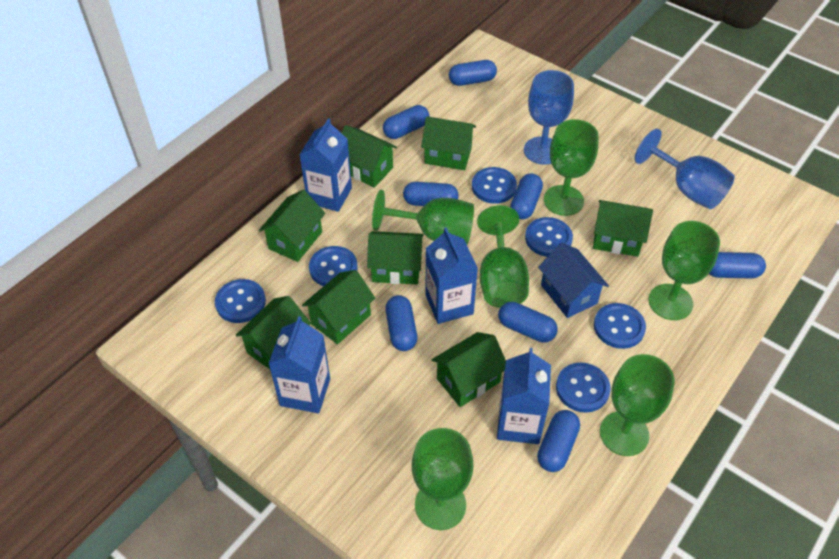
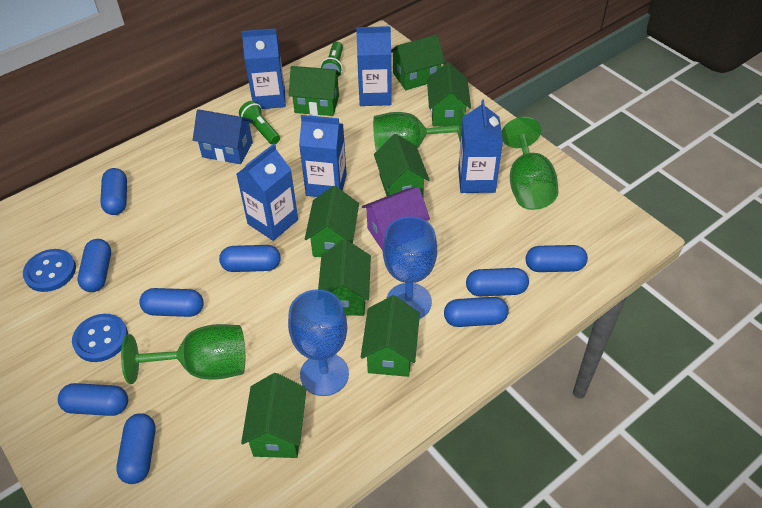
blue button: [215,279,266,323] [309,246,358,286] [472,167,517,204] [525,217,573,257] [556,363,611,413] [594,303,646,349] = 6 -> [23,249,76,292] [72,314,128,362] = 2
blue capsule: [383,105,430,139] [385,295,417,351] [403,182,459,206] [449,60,497,86] [498,302,558,343] [510,173,543,219] [537,410,580,472] [709,252,766,278] = 8 -> [58,383,128,416] [78,239,111,292] [100,168,127,215] [117,413,155,484] [139,288,204,317] [219,245,281,272] [444,297,509,327] [466,268,529,296] [526,245,588,272] = 9
blue carton: [268,316,330,413] [300,118,352,212] [425,227,478,324] [497,348,551,444] = 4 -> [237,144,298,241] [241,28,286,109] [299,115,347,197] [356,26,392,106] [458,100,503,193] = 5
green flashlight: none = 0 -> [239,101,280,144] [321,42,343,77] = 2
green goblet: [372,190,474,245] [412,428,473,530] [477,205,529,308] [544,119,599,216] [600,354,675,456] [648,221,720,320] = 6 -> [121,324,245,384] [373,108,466,151] [502,117,558,210] = 3
purple house: none = 0 -> [362,187,430,251] = 1

